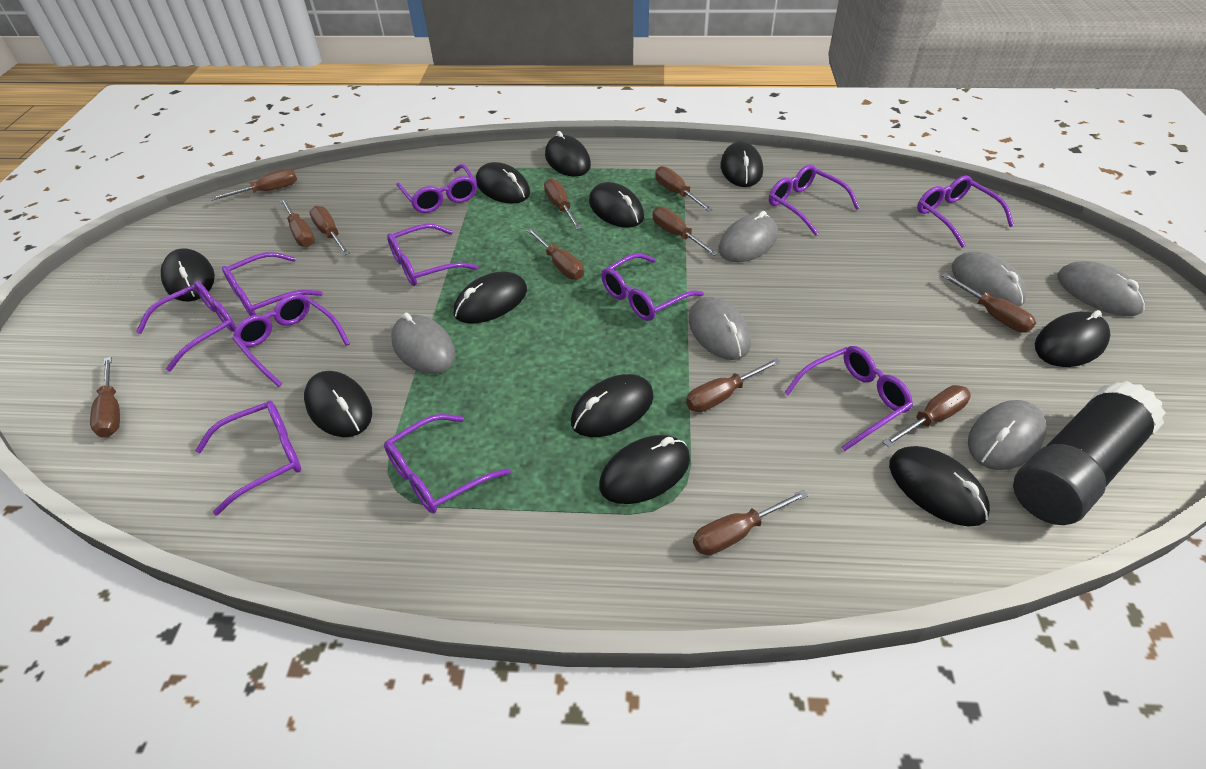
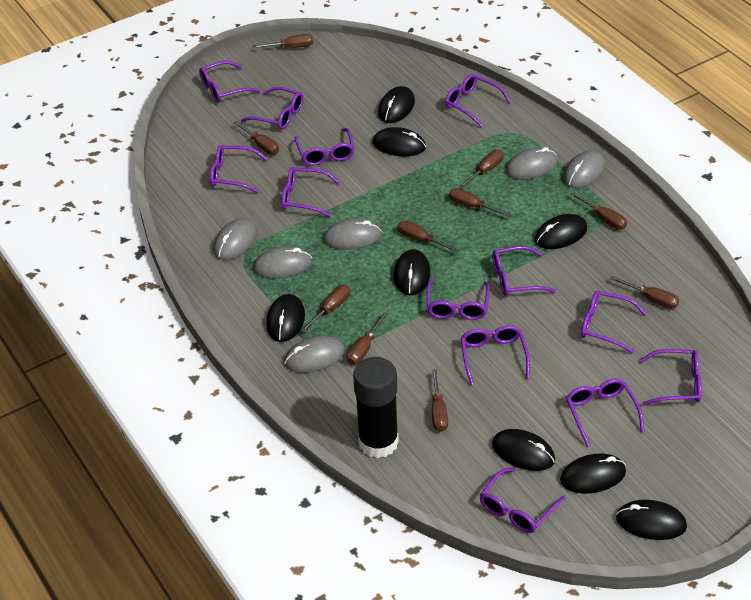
black mouse: [161,248,215,301] [304,371,372,437] [454,271,527,324] [476,162,530,203] [545,131,591,177] [571,374,654,437] [589,182,644,228] [599,435,690,504] [720,142,763,187] [889,446,990,526] [1035,310,1110,367] = 11 -> [266,294,305,342] [372,127,426,156] [378,86,415,123] [394,249,430,295] [492,429,555,471] [535,214,587,249] [560,453,626,494] [616,500,687,540] = 8
brown screwdriver: [90,357,120,437] [211,169,297,201] [280,198,315,247] [309,206,350,255] [527,228,584,280] [544,178,582,230] [653,207,718,256] [655,166,713,212] [686,358,781,412] [693,490,808,555] [883,385,971,447] [941,273,1036,333] = 12 -> [233,121,279,155] [253,34,313,48] [300,285,350,333] [347,312,388,365] [398,221,459,253] [432,370,448,432] [449,188,512,217] [459,150,504,189] [570,192,627,229] [610,276,679,309] = 10
purple glasses: [136,281,236,371] [195,401,301,515] [222,252,322,316] [232,294,350,387] [384,414,511,513] [387,224,479,286] [396,164,477,213] [601,253,704,321] [769,165,860,236] [784,346,913,451] [917,175,1014,248] = 11 -> [199,61,260,103] [210,145,268,193] [241,87,303,129] [282,167,340,217] [294,128,355,166] [427,280,490,320] [445,74,511,127] [461,325,530,385] [480,468,565,533] [492,246,556,296] [566,379,644,447] [581,291,647,354] [639,349,702,405] = 13

